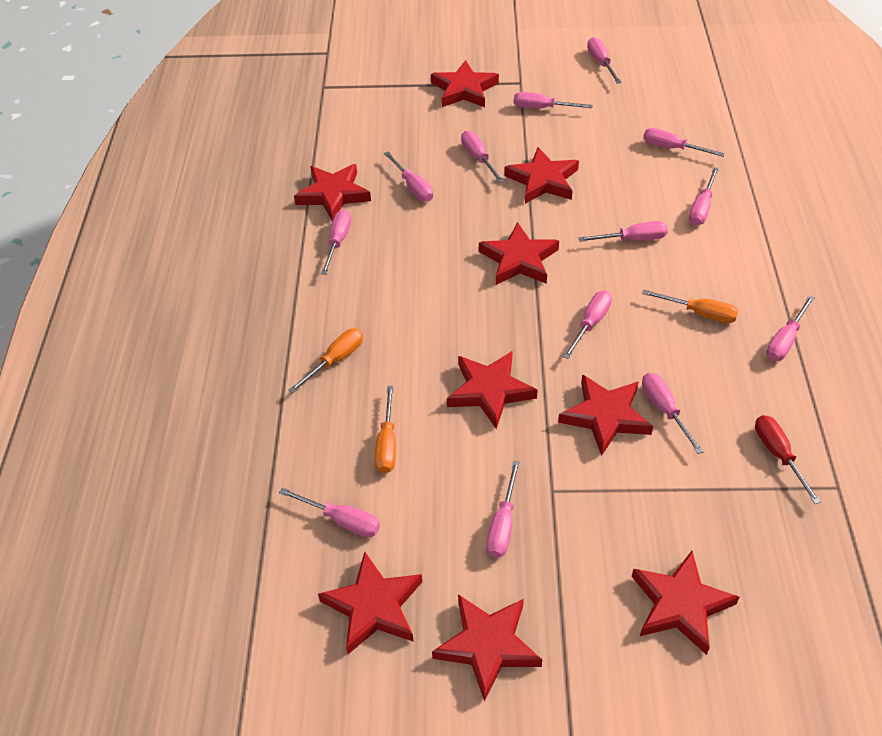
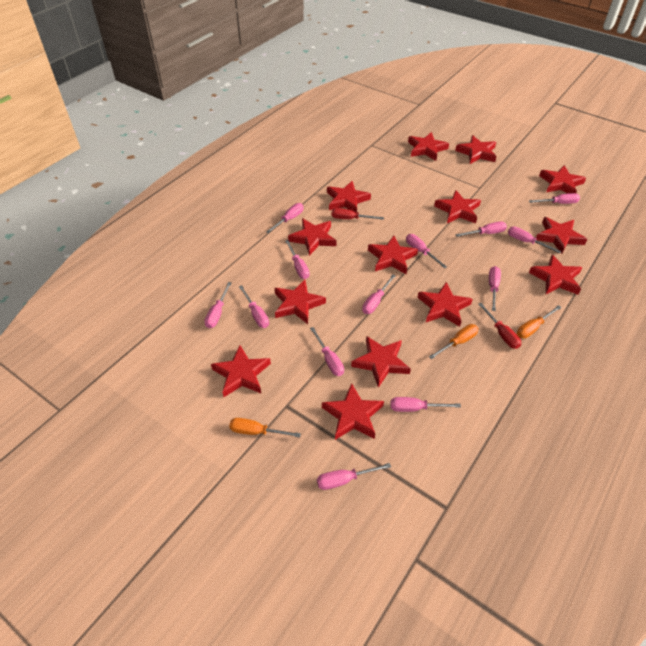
red screwdriver: [755,415,821,504] = 1 -> [331,208,384,220] [478,303,521,349] = 2
red star: [294,164,371,221] [318,551,422,654] [431,60,499,108] [432,594,542,701] [447,351,538,429] [479,222,559,285] [504,147,579,203] [558,374,653,456] [632,551,739,655] = 9 -> [211,345,271,397] [275,280,326,324] [288,218,336,256] [322,383,384,440] [327,181,371,213] [351,336,411,388] [368,236,418,274] [408,132,449,161] [418,282,473,327] [434,190,481,223] [455,135,497,164] [529,255,582,295] [536,217,587,254] [539,165,586,193] = 14

